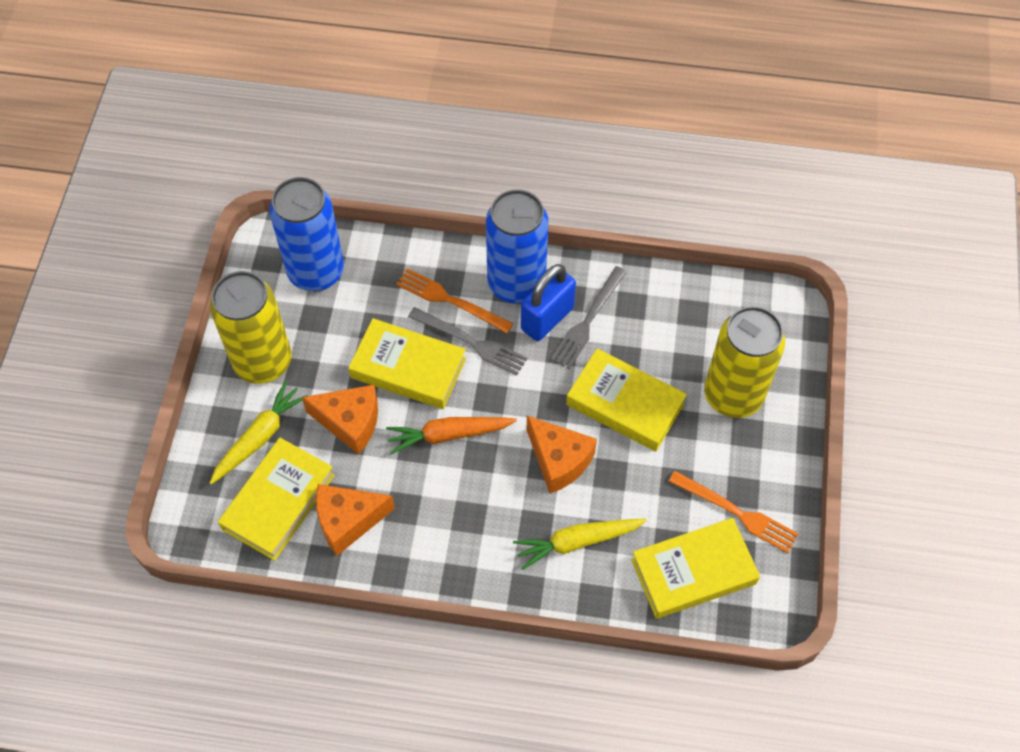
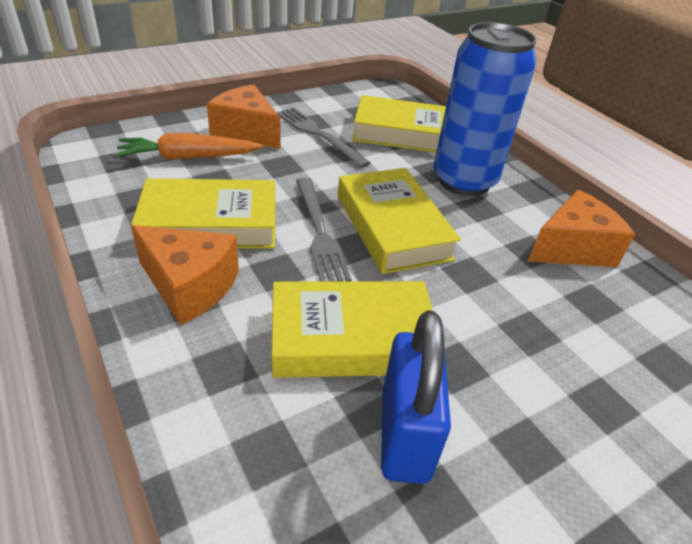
blue can: [269,177,344,291] [486,189,549,304] = 2 -> [434,22,537,196] = 1
orange fork: [396,268,513,333] [668,471,798,553] = 2 -> none = 0
yellow can: [210,271,292,384] [704,306,785,418] = 2 -> none = 0
yellow carrot: [210,381,308,484] [513,519,647,570] = 2 -> none = 0

